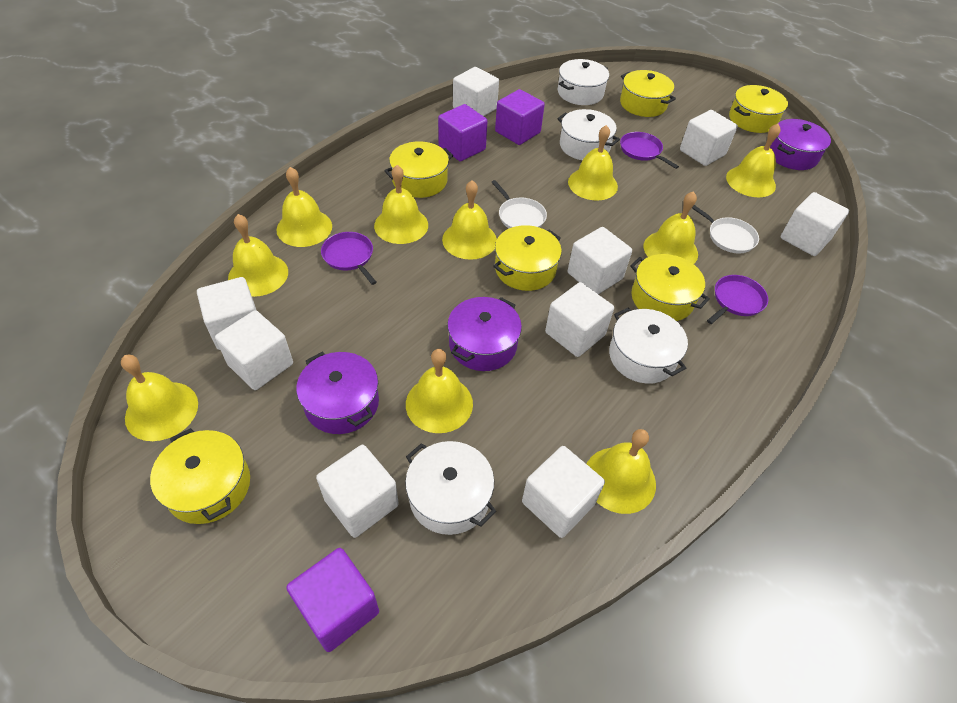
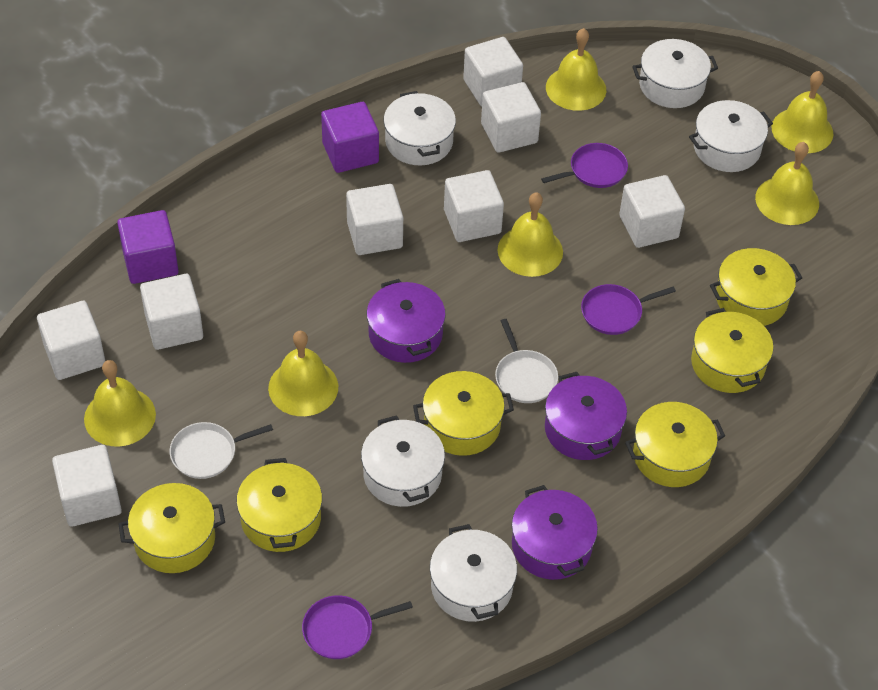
purple cube: [286,548,379,652] [438,104,488,161] [495,89,545,145] = 3 -> [117,210,179,284] [321,102,379,173] = 2
white cube: [197,277,257,350] [215,310,293,390] [316,445,399,538] [453,67,499,116] [522,446,605,538] [545,282,614,357] [568,227,632,294] [680,110,738,166] [781,192,849,256] = 9 -> [37,301,105,380] [52,445,122,527] [140,274,203,350] [346,184,403,255] [444,170,504,242] [463,37,523,107] [481,82,541,153] [619,175,685,248] = 8
white pot: [405,441,496,535] [557,109,620,160] [558,59,609,105] [609,308,688,384] = 4 -> [361,415,445,507] [383,91,456,165] [430,524,517,622] [632,39,718,108] [689,100,773,172] = 5
yellow bell: [121,355,198,441] [228,214,288,297] [276,167,332,247] [374,165,428,244] [406,349,473,433] [442,180,497,260] [568,125,618,201] [587,429,656,514] [644,191,698,264] [726,124,781,197] = 10 -> [84,360,156,447] [268,331,338,416] [497,192,563,277] [546,28,606,111] [755,142,819,225] [771,71,833,153] = 6

